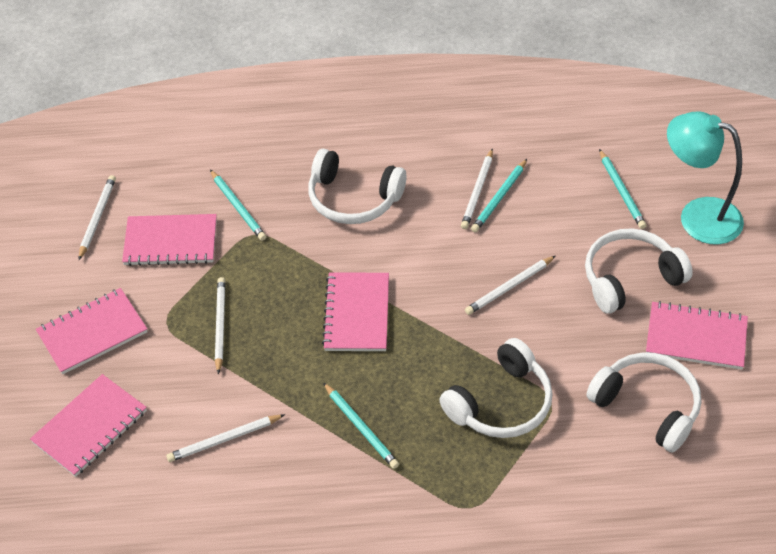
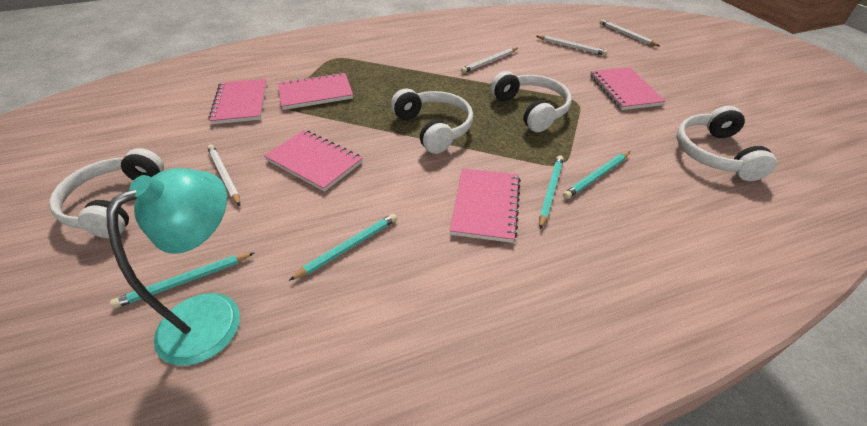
white pencil: [79,175,116,260] [166,414,285,462] [215,277,226,374] [461,148,493,229] [465,256,555,315] = 5 -> [207,144,240,206] [461,48,518,73] [536,35,608,56] [600,19,660,46] = 4

